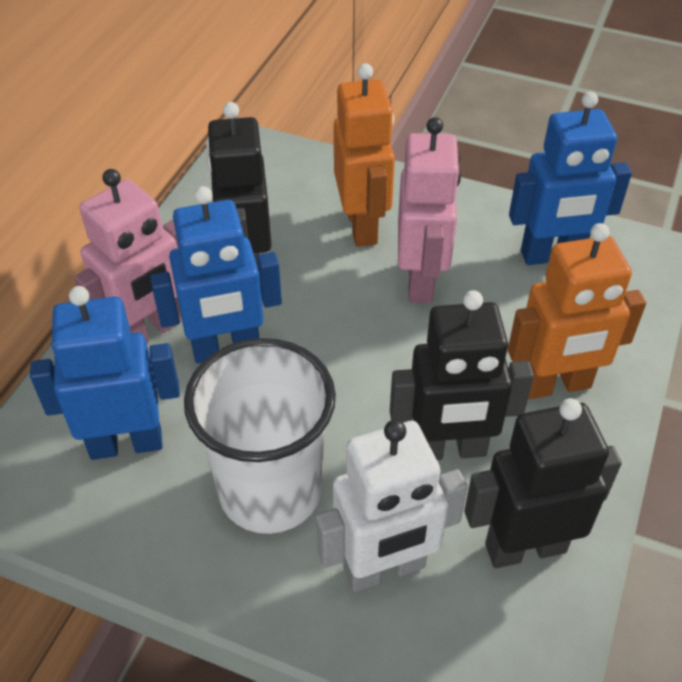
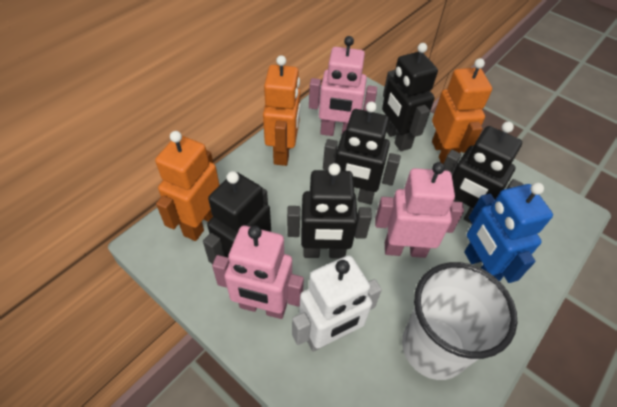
black robot: [206,102,272,267] [390,290,534,460] [464,398,622,568] = 3 -> [203,171,271,264] [287,163,372,259] [323,101,401,205] [382,43,438,151] [444,122,523,224] = 5
blue robot: [30,286,180,460] [150,186,282,364] [509,91,632,265] = 3 -> [464,182,553,283] = 1
orange robot: [334,63,395,247] [508,223,646,399] = 2 -> [155,131,220,241] [263,55,300,166] [432,58,492,164] = 3
pink robot: [74,169,181,343] [398,117,461,303] = 2 -> [212,225,304,319] [309,36,377,136] [375,162,464,258] = 3

